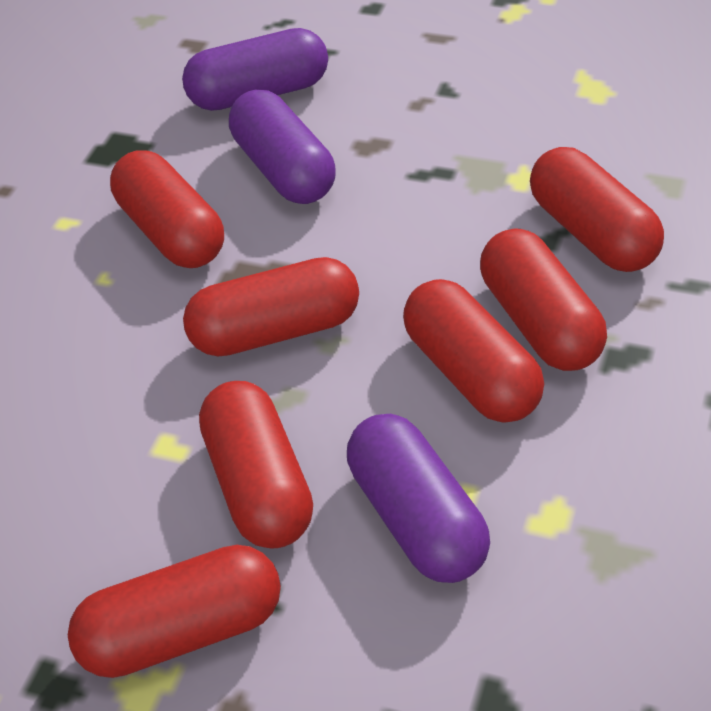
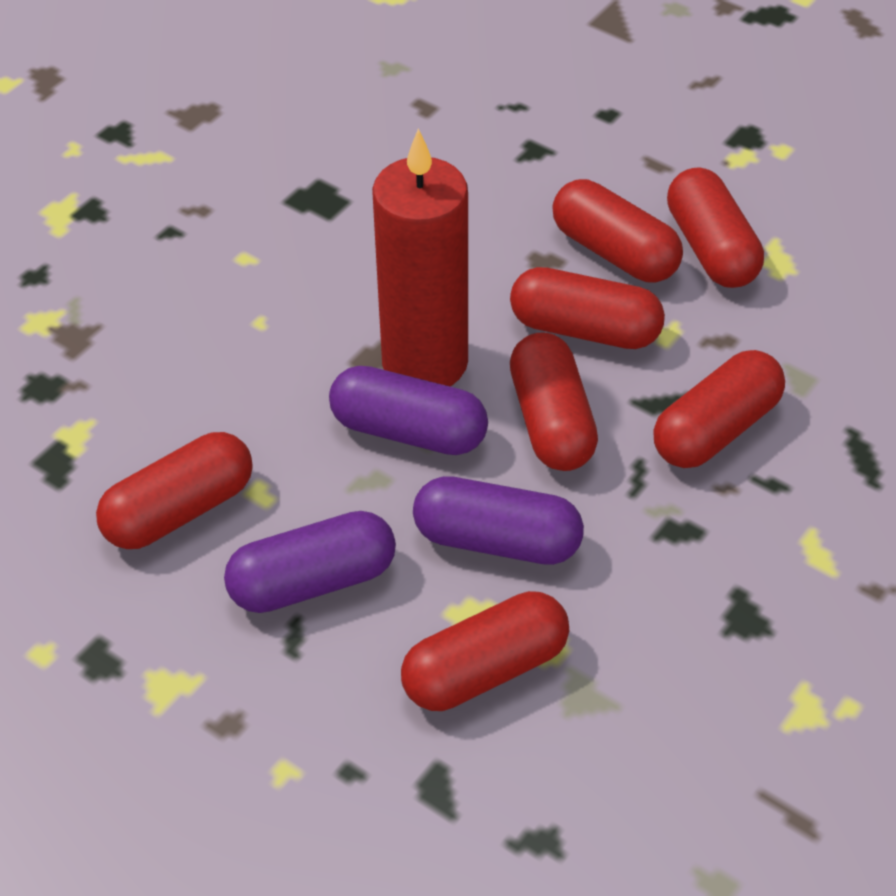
red candle: none = 0 -> [372,128,468,386] = 1

